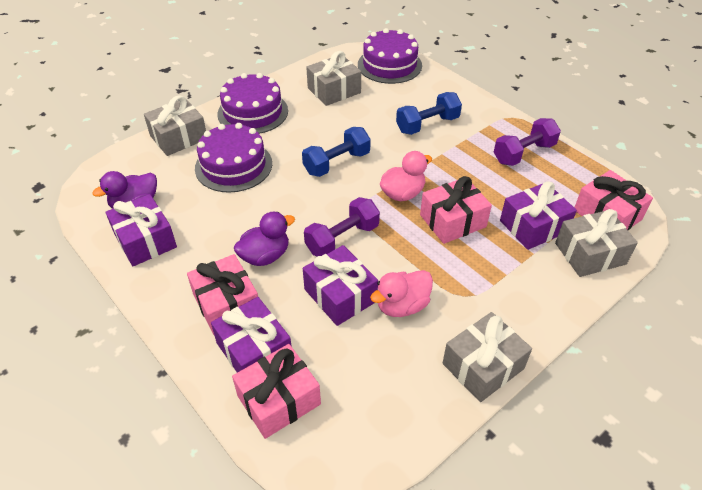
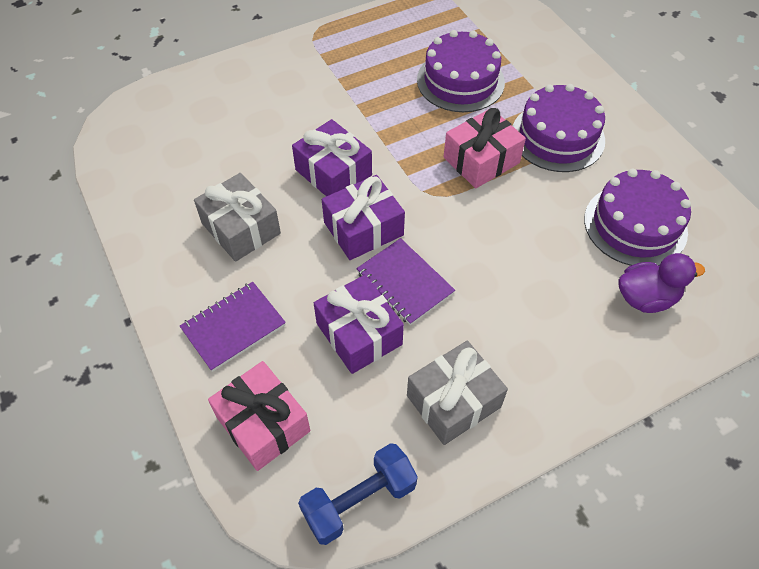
blue dumbbell: [302,127,371,177] [396,92,462,135] = 2 -> [298,443,418,545] = 1
grey gift: [144,95,206,156] [306,51,361,106] [443,312,532,402] [555,209,638,277] = 4 -> [194,173,281,262] [407,341,508,445] = 2
pink duck: [370,270,433,317] [380,151,432,201] = 2 -> none = 0
pink gift: [187,254,258,335] [232,344,321,439] [420,176,492,244] [574,170,653,230] = 4 -> [208,361,310,471] [444,108,526,188] = 2
purple duck: [92,171,157,209] [234,212,295,266] = 2 -> [618,253,705,313] = 1
purple dumbbell: [304,197,380,256] [494,118,561,166] = 2 -> none = 0
purple gift: [105,194,177,266] [211,297,292,373] [303,245,378,326] [500,181,577,250] = 4 -> [292,119,372,196] [314,275,404,374] [322,175,405,260] = 3
purple notebook: none = 0 -> [180,282,286,372] [356,238,455,325] = 2

